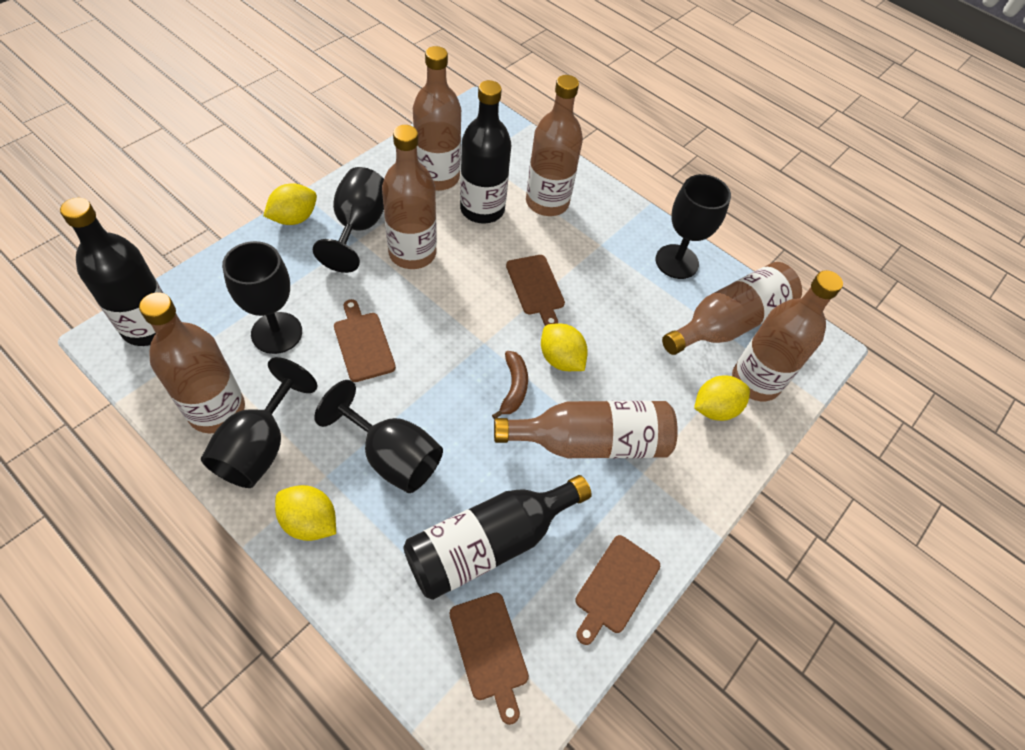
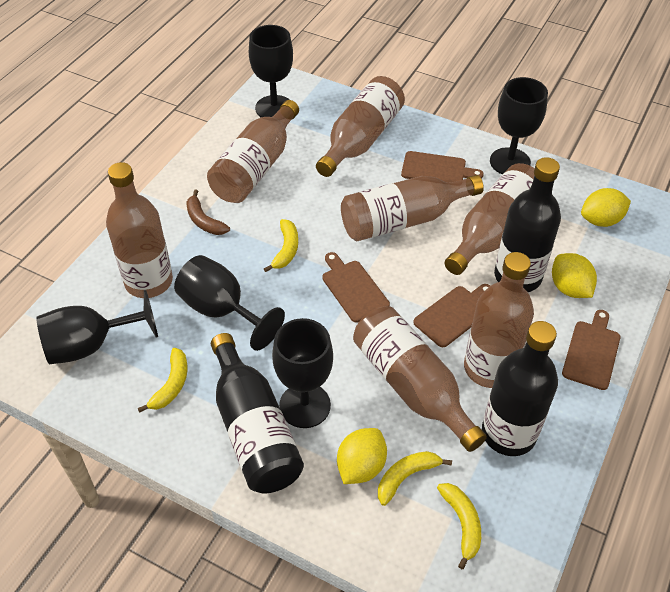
yellow banana: none = 0 -> [138,348,187,413] [264,219,298,272] [378,451,452,506] [437,483,481,569] = 4
yellow lemon: [263,183,317,225] [275,485,336,541] [541,323,588,371] [694,376,750,421] = 4 -> [337,428,387,484] [552,253,597,298] [581,188,631,227] = 3

